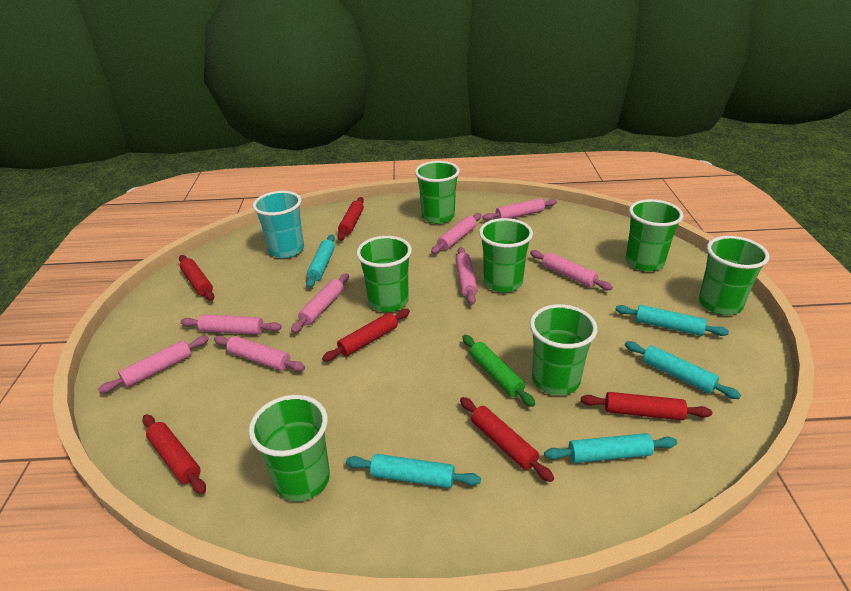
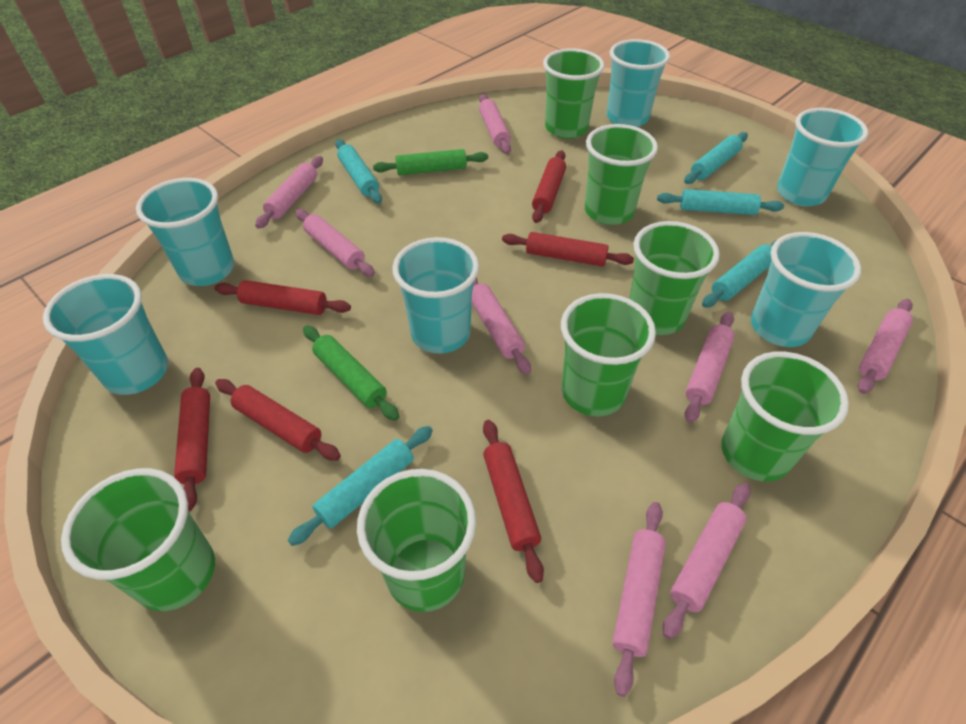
green rolling pin: [462,335,535,407] = 1 -> [303,325,399,421] [373,149,488,175] = 2
turquoise cup: [253,191,304,258] = 1 -> [43,274,168,395] [136,178,234,286] [392,237,479,354] [607,39,670,127] [751,232,861,347] [777,108,868,206] = 6

